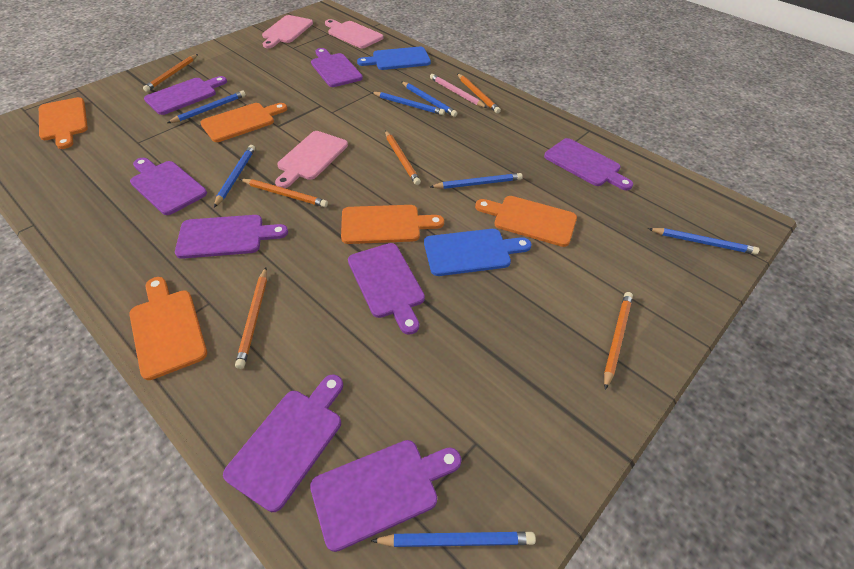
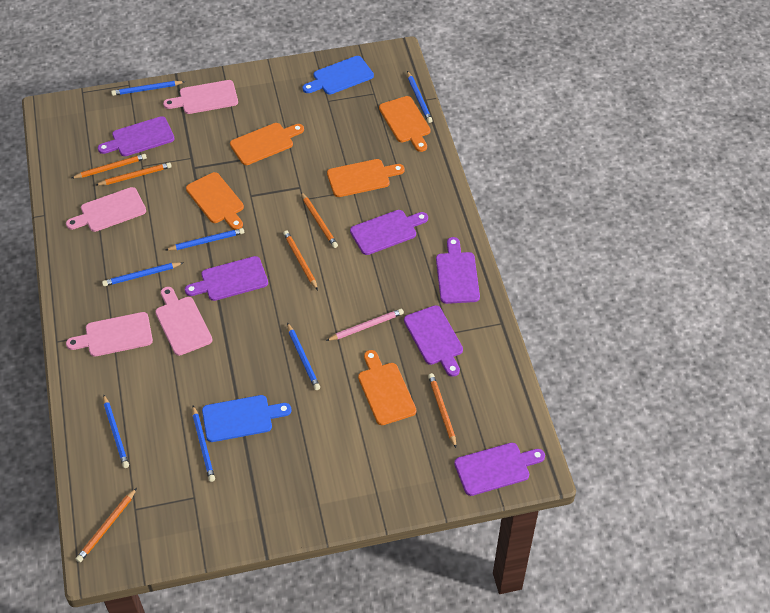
pink cutting board: [262,15,313,48] [275,131,348,188] [325,19,383,48] = 3 -> [66,187,146,232] [66,312,153,357] [155,287,212,356] [163,80,238,114] = 4
purple cutting board: [130,158,207,215] [144,76,227,115] [175,215,288,259] [223,375,343,512] [310,440,461,552] [311,48,363,87] [348,243,425,335] [544,138,633,190] = 8 -> [98,116,175,156] [185,256,268,301] [350,210,428,255] [404,305,463,377] [436,237,480,304] [454,443,545,496] = 6

